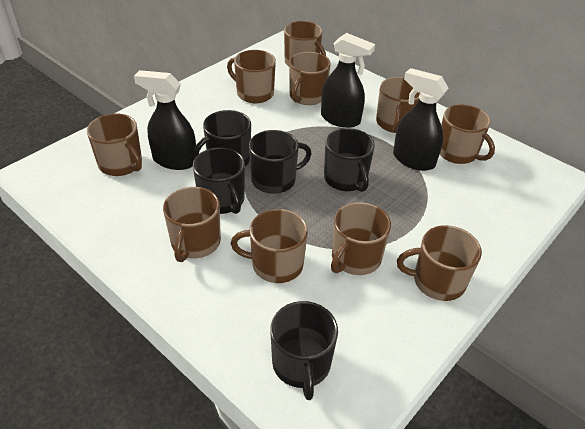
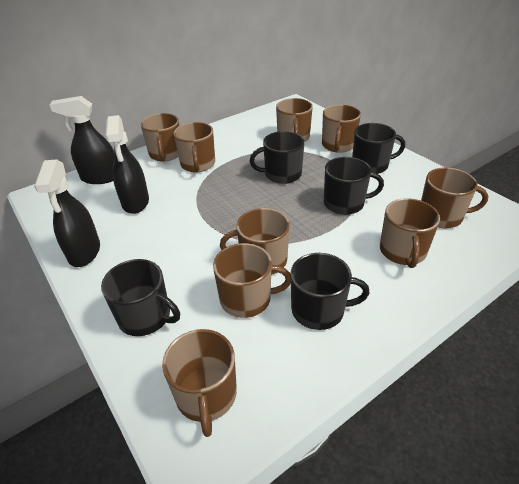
brown mug: [87,114,142,176] [163,187,221,262] [227,50,276,103] [231,209,308,283] [284,21,326,66] [289,52,331,105] [331,202,391,275] [376,77,420,133] [397,225,482,301] [440,104,495,164] = 10 -> [141,113,179,161] [162,329,237,437] [174,122,215,172] [213,243,291,318] [220,208,290,275] [276,98,313,142] [322,105,361,153] [380,198,440,268] [421,168,488,228] = 9

